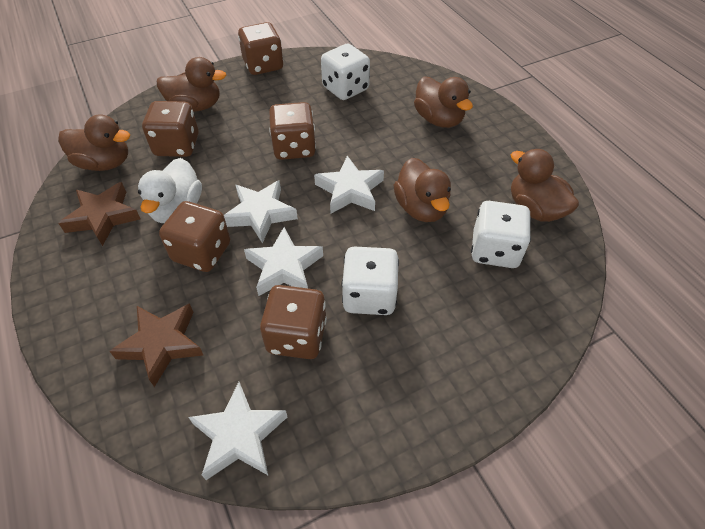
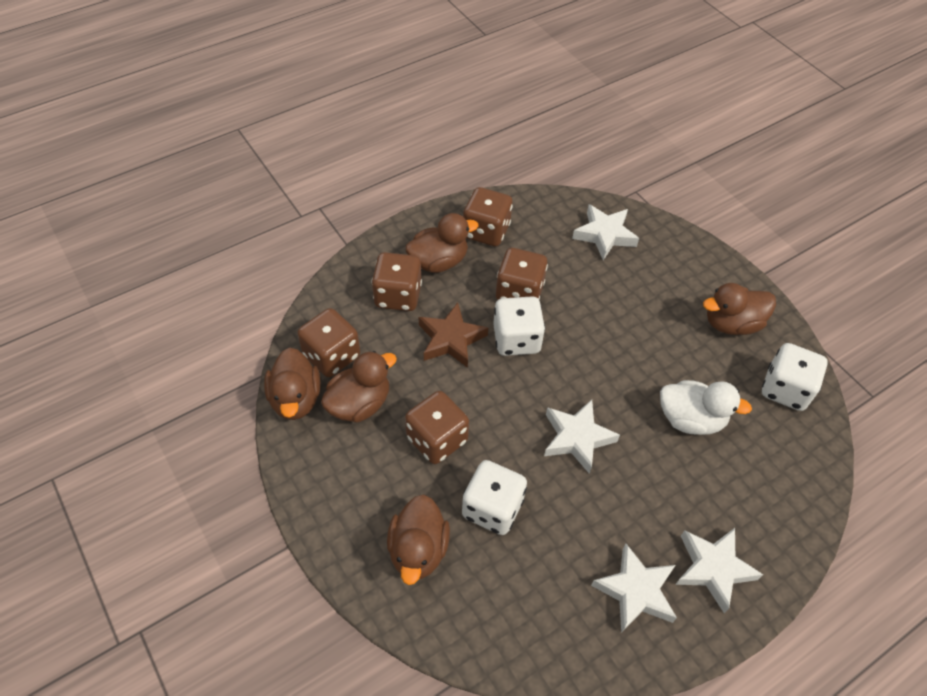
brown star: [58,182,140,246] [109,303,203,387] = 2 -> [419,303,488,368] = 1

